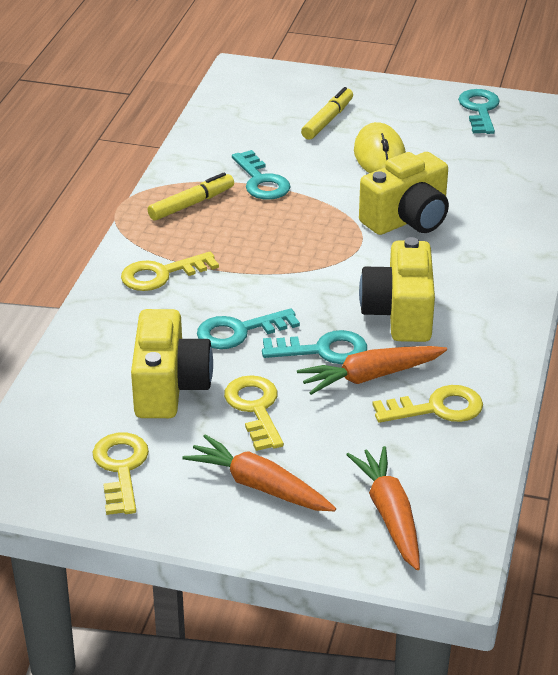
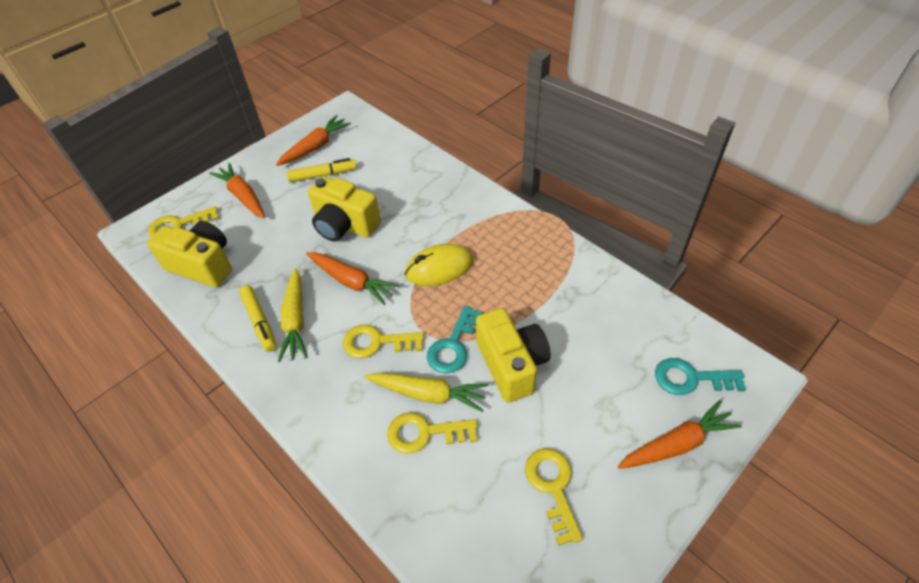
orange carrot: [182,434,336,511] [297,346,447,395] [346,446,420,570] = 3 -> [209,163,265,218] [276,115,351,166] [306,252,400,305] [618,400,742,469] = 4
turquoise key: [197,308,300,349] [232,150,291,200] [262,330,367,364] [458,89,500,134] = 4 -> [427,306,482,373] [655,358,746,395] = 2
yellow carrot: none = 0 -> [278,268,308,362] [364,373,488,412] = 2

